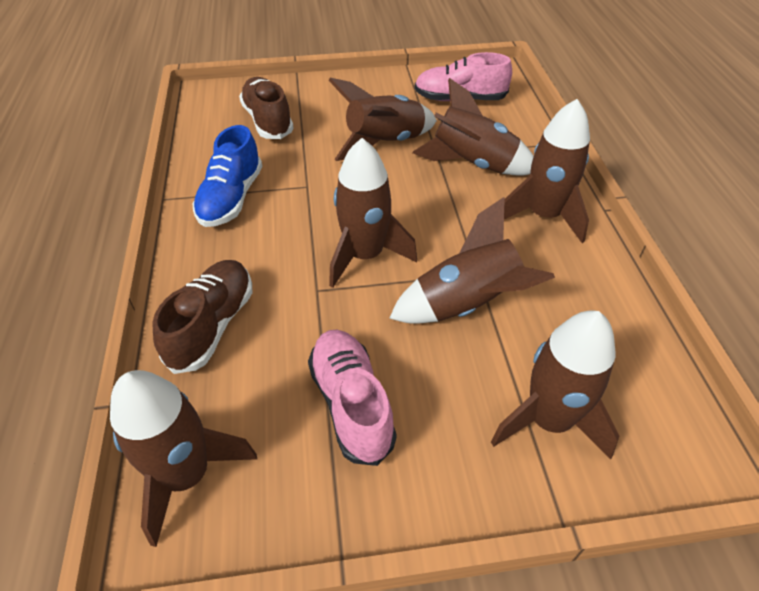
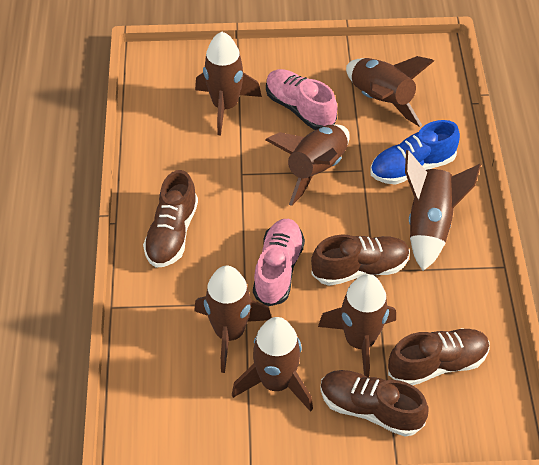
brown shoe: [152,260,252,374] [239,77,294,139] = 2 -> [143,170,198,268] [311,235,410,286] [320,370,429,437] [388,328,490,385] = 4

